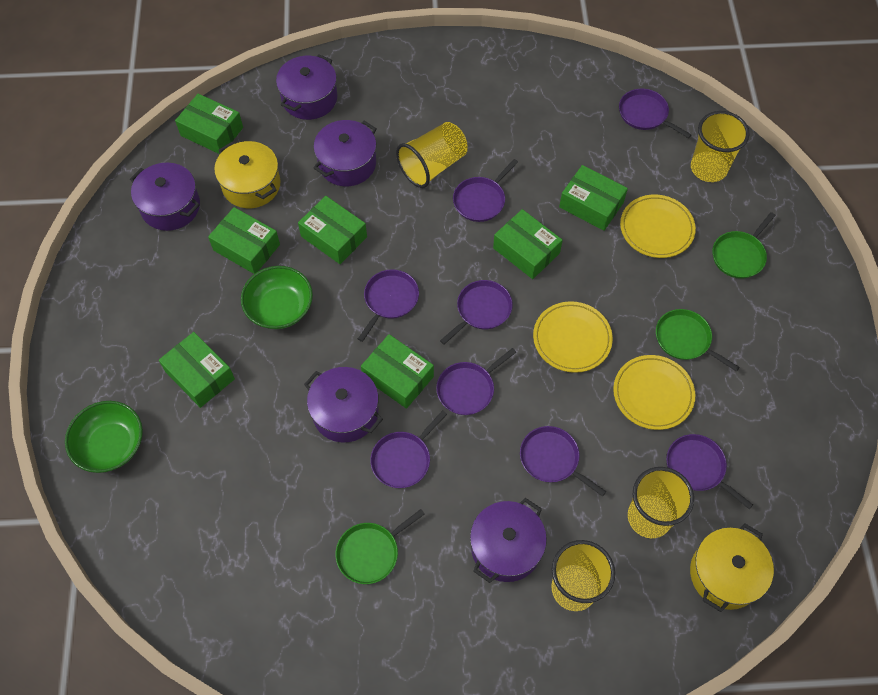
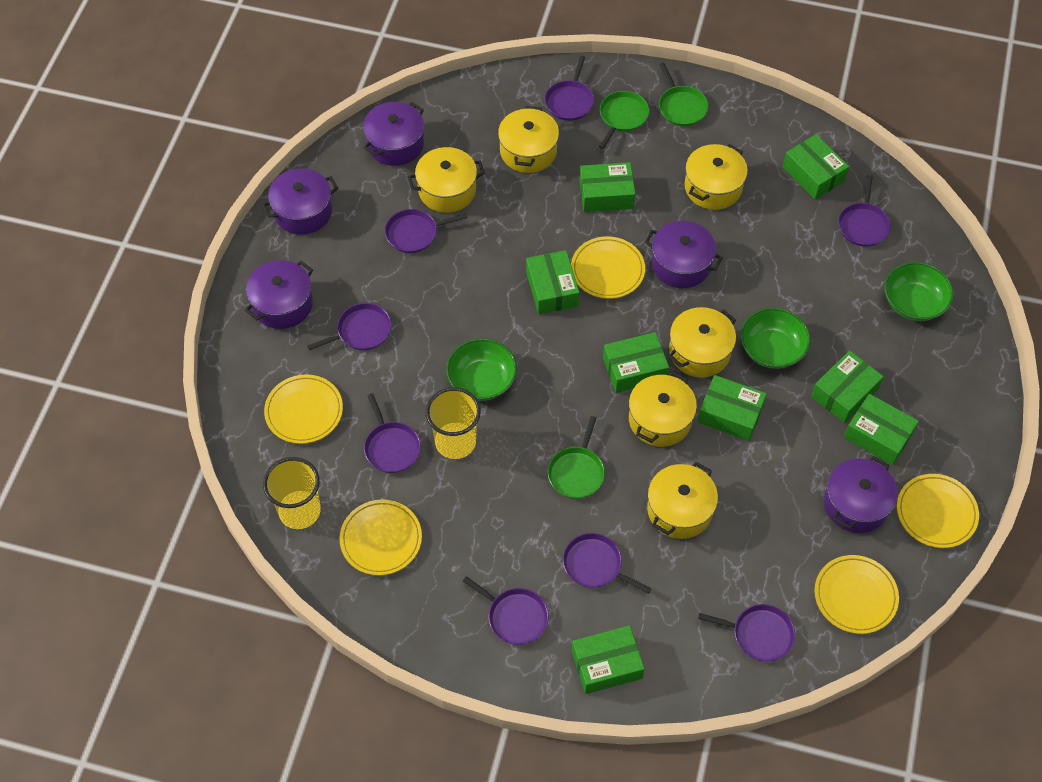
green bowl: [65,401,143,473] [241,266,313,329] = 2 -> [446,338,517,401] [740,307,811,369] [884,262,954,321] = 3
green box: [159,332,235,408] [175,94,243,154] [208,207,280,274] [298,196,367,264] [361,334,434,409] [493,209,563,279] [559,165,628,231] = 7 -> [526,250,579,314] [572,625,645,694] [580,162,636,212] [603,332,669,393] [697,375,767,441] [783,134,849,199] [811,351,884,423] [844,394,919,465] = 8
yellow cup: [396,122,468,188] [551,540,615,611] [628,467,694,538] [691,111,750,182] = 4 -> [263,457,321,529] [426,387,481,459] = 2
yellow plate: [533,301,613,373] [613,355,695,430] [620,195,696,258] = 3 -> [264,374,343,444] [340,500,422,575] [571,236,645,299] [815,555,899,634] [897,474,979,548] = 5
yellow pot: [214,141,280,208] [690,523,774,612] = 2 -> [408,147,485,213] [498,106,559,173] [629,371,697,447] [647,462,718,539] [668,307,736,378] [685,144,748,210] = 6

